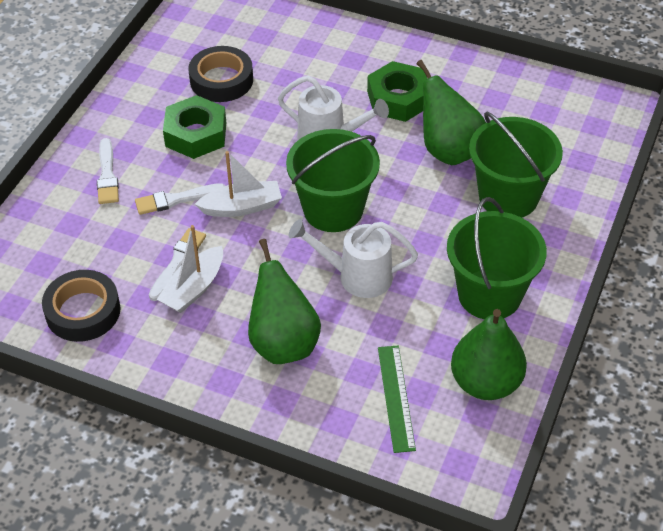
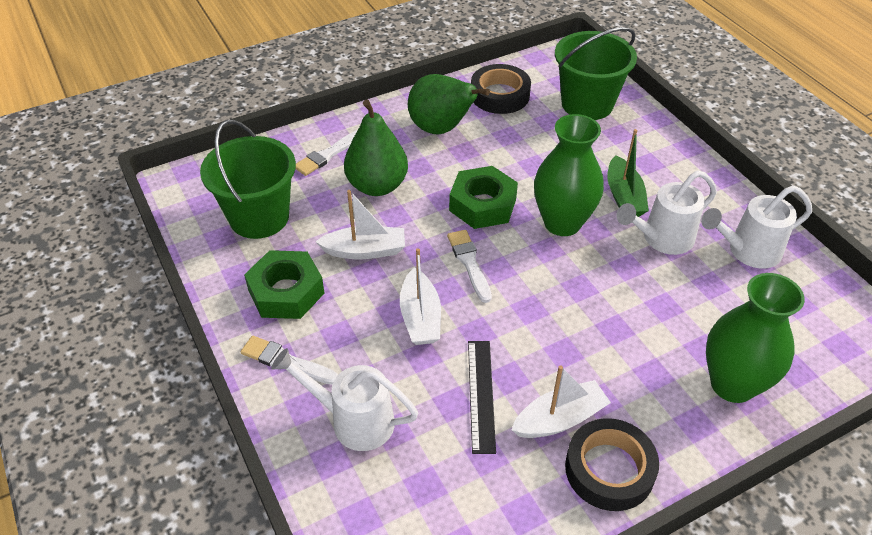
black ruler: none = 0 -> [468,341,496,454] = 1
green boat: none = 0 -> [607,129,649,217] = 1
green bucket: [286,129,380,232] [447,197,547,319] [469,112,563,217] = 3 -> [200,120,296,239] [555,27,637,120] = 2
green pear: [248,239,321,364] [416,60,486,165] [451,309,527,400] = 3 -> [344,100,408,196] [408,74,490,135] = 2
green ruler: [378,346,416,453] = 1 -> none = 0
green vase: none = 0 -> [534,114,604,236] [706,273,805,403] = 2
white boat: [157,225,223,313] [195,151,282,217] = 2 -> [315,190,405,259] [400,248,441,345] [511,366,611,438] = 3
white watering can: [278,76,389,140] [289,219,418,298] = 2 -> [271,348,418,451] [616,171,717,255] [701,185,812,269] = 3

